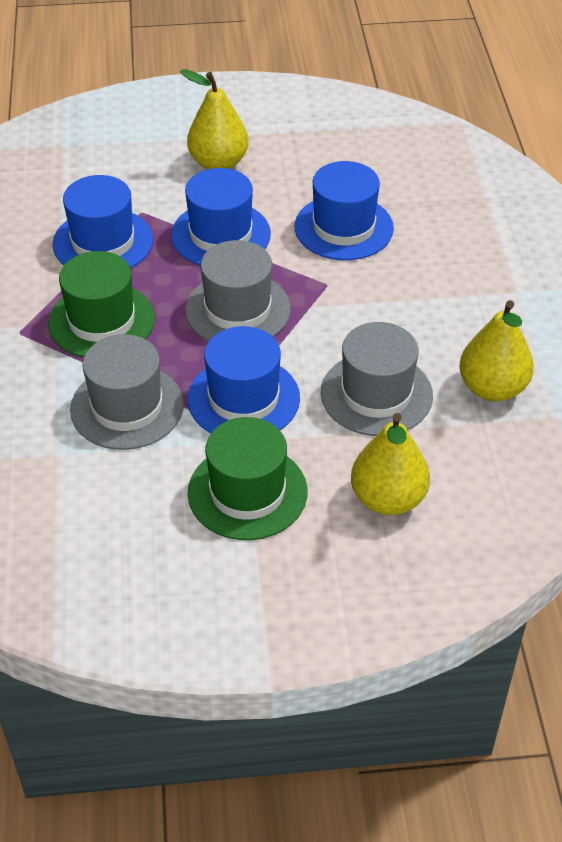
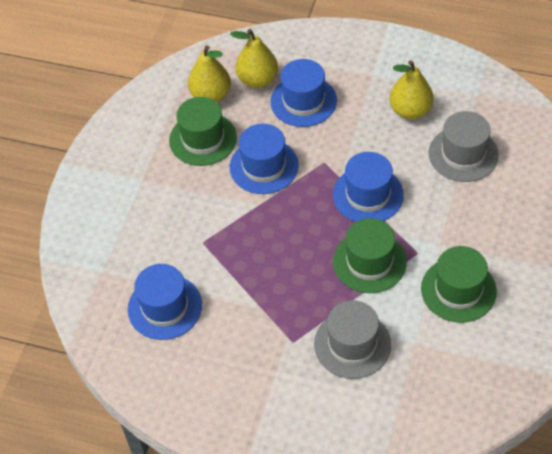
green hat: [48,251,155,357] [188,417,307,540] = 2 -> [169,97,237,166] [333,218,407,293] [421,246,497,323] = 3
grey hat: [70,334,184,450] [185,240,291,341] [321,322,433,436] = 3 -> [314,300,391,379] [429,111,499,182] = 2

